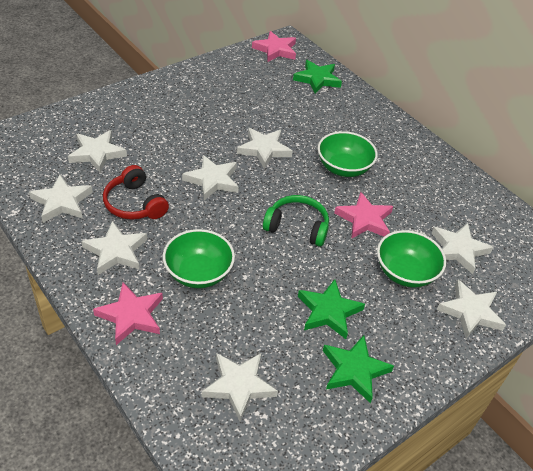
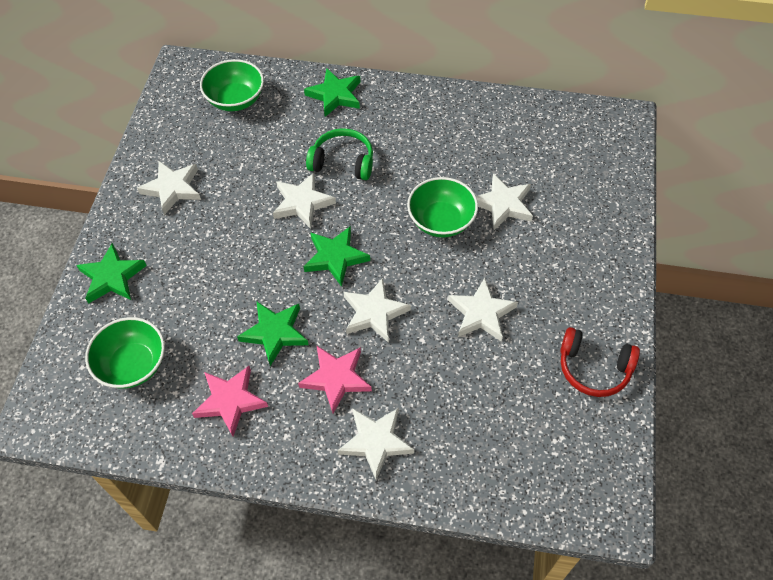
green star: [293,60,342,94] [298,279,365,339] [323,335,394,403] = 3 -> [76,243,147,303] [237,302,309,366] [304,68,360,117] [304,226,370,287] = 4
pink star: [93,282,163,345] [252,31,296,62] [334,192,393,239] = 3 -> [192,366,268,436] [298,345,372,413] = 2
white star: [29,175,93,223] [68,130,127,173] [81,221,147,275] [182,155,239,200] [202,353,278,421] [237,128,293,169] [432,223,494,274] [437,280,506,339] = 8 -> [137,161,201,215] [273,173,336,229] [337,408,414,480] [344,278,411,343] [448,278,518,342] [476,173,533,230] = 6

